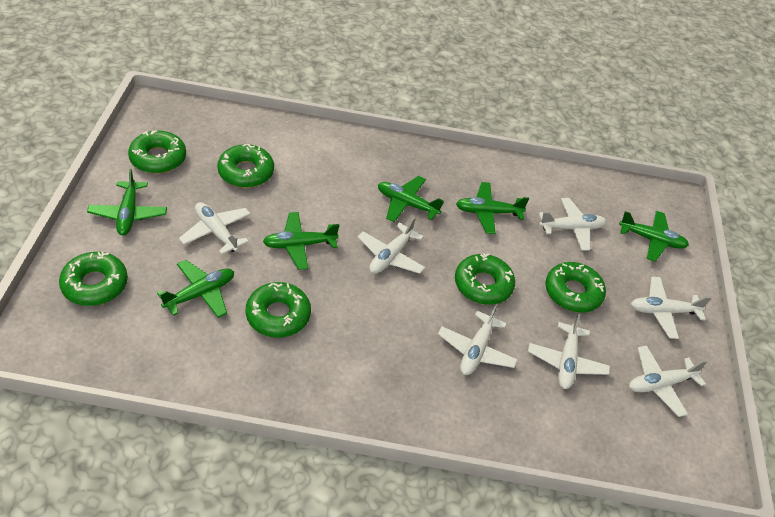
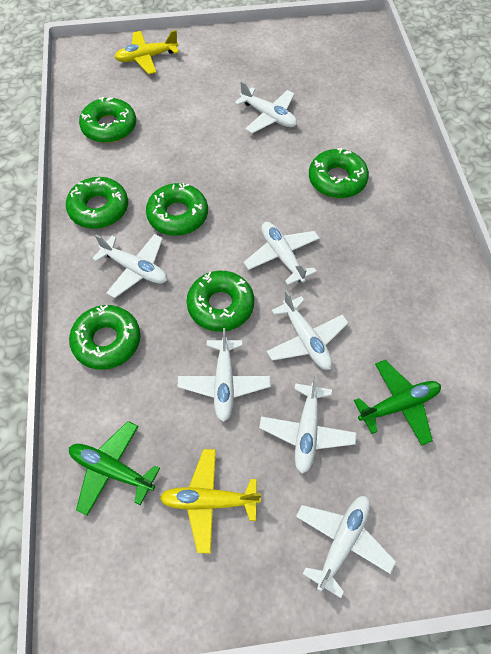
green plane: [87,169,167,235] [157,260,234,318] [263,212,339,270] [378,176,444,222] [456,182,529,234] [619,211,689,262] = 6 -> [69,421,160,516] [354,360,441,445] = 2
yellow plane: none = 0 -> [115,30,179,74] [160,449,261,554] = 2

